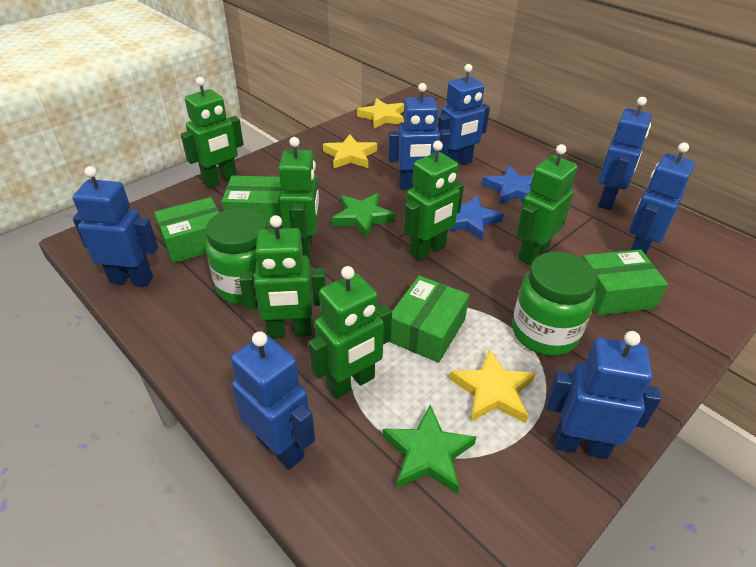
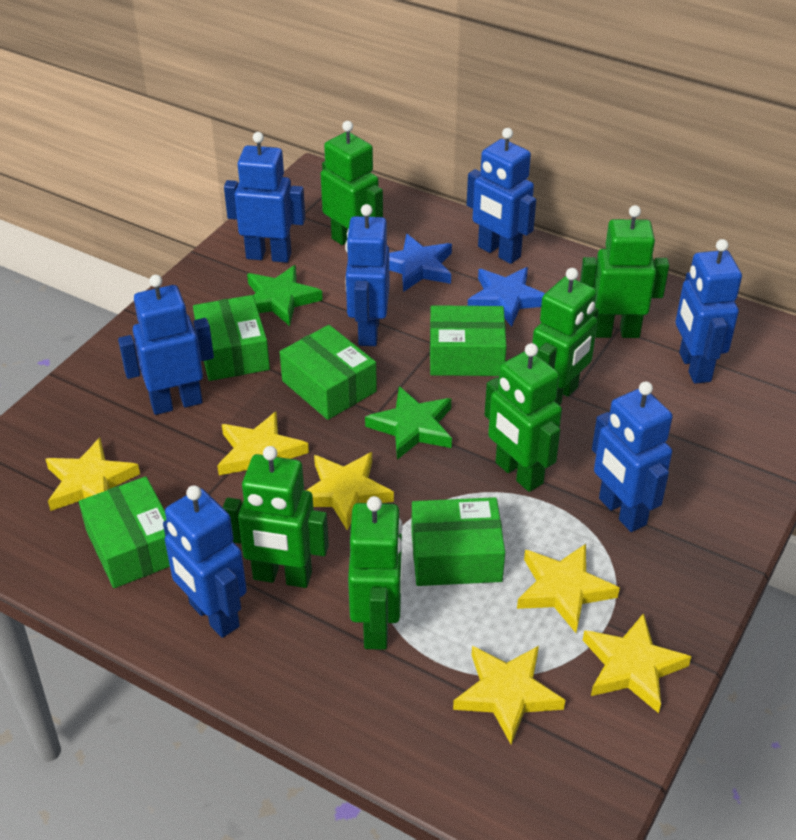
green box: [154,197,220,263] [221,176,282,227] [389,276,469,363] [583,249,668,315] = 4 -> [79,476,170,588] [193,295,270,381] [280,325,377,420] [411,497,505,586] [430,305,507,376] = 5
green jar: [206,208,268,305] [512,252,598,356] = 2 -> none = 0
yellow star: [323,134,377,169] [357,98,404,129] [449,349,536,423] = 3 -> [46,438,140,511] [217,412,309,475] [306,452,394,531] [453,646,565,744] [517,544,620,633] [583,613,691,713] = 6

